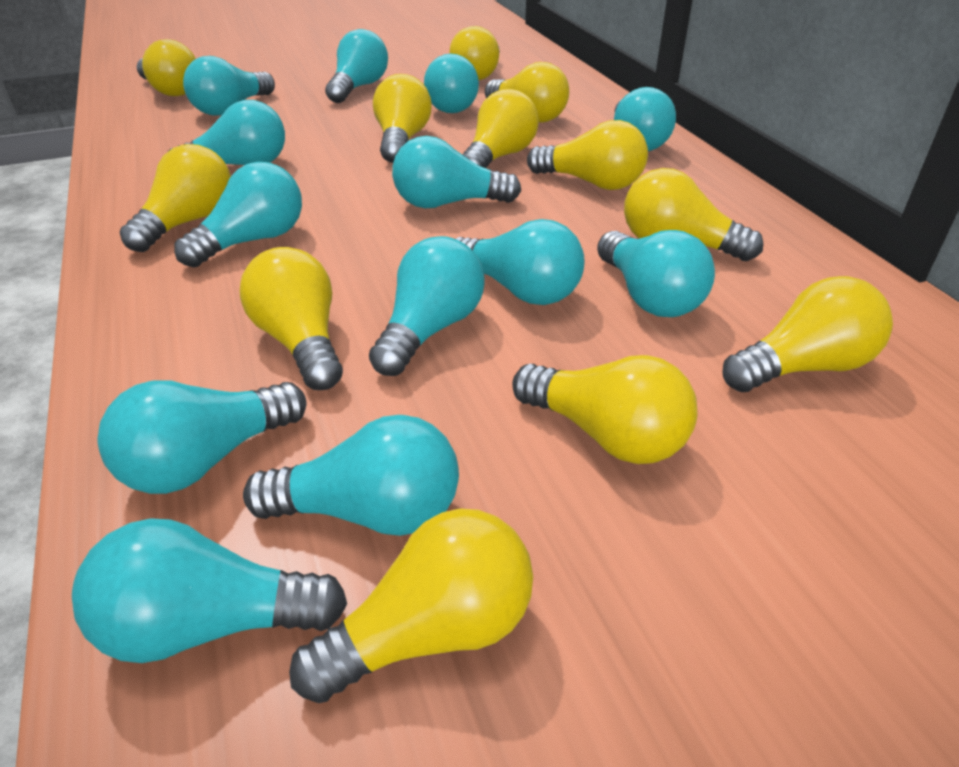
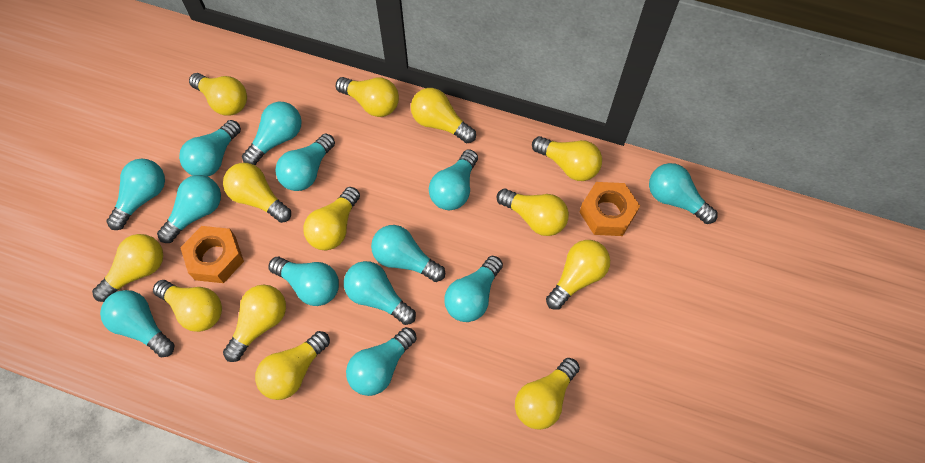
orange nut: none = 0 -> [180,226,244,283] [580,182,640,236] = 2
yellow light bulb: [120,144,231,252] [137,39,196,96] [240,247,343,390] [289,509,533,703] [373,74,432,163] [449,26,500,80] [463,89,539,168] [485,62,569,123] [512,355,697,464] [527,120,648,190] [624,168,763,261] [722,276,893,392] = 12 -> [92,234,163,302] [153,280,222,332] [189,73,247,116] [223,163,291,223] [223,285,286,362] [255,331,330,400] [303,187,360,250] [336,77,399,117] [411,88,476,143] [497,189,569,236] [515,358,580,430] [532,136,602,181] [546,240,610,310] = 13

